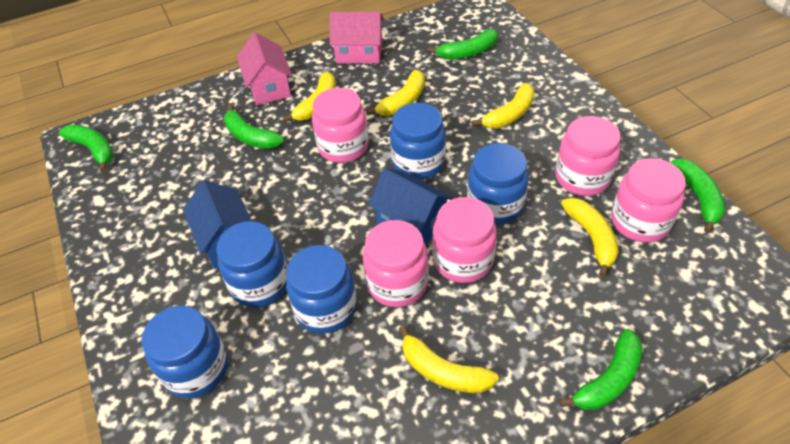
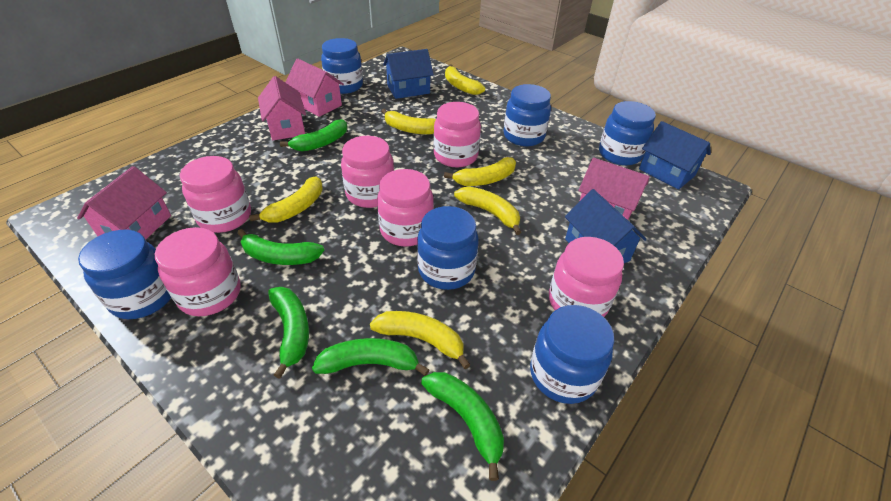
blue house: [183,180,251,269] [368,168,453,245] = 2 -> [383,49,434,99] [565,189,647,263] [639,121,711,190] = 3
blue jar: [142,306,228,398] [216,221,288,307] [286,245,357,334] [390,103,446,180] [467,143,529,225] = 5 -> [78,230,171,319] [321,38,363,94] [417,206,479,290] [503,84,551,146] [530,305,614,404] [599,101,656,166] = 6
pink house: [237,33,292,105] [330,12,384,63] = 2 -> [77,166,171,239] [258,76,306,140] [285,58,344,117] [578,158,650,220] = 4
pink jar: [312,88,369,163] [363,220,429,307] [432,197,497,283] [555,116,620,196] [611,158,686,243] = 5 -> [155,227,241,316] [180,156,251,233] [341,136,394,208] [377,169,434,247] [433,102,481,167] [549,237,624,317] = 6
yellow banana: [282,72,336,123] [366,70,425,116] [399,325,499,393] [472,83,535,128] [561,198,618,277] = 5 -> [249,176,323,223] [370,311,471,369] [381,109,436,135] [444,157,516,186] [445,64,485,95] [454,186,522,235] = 6

